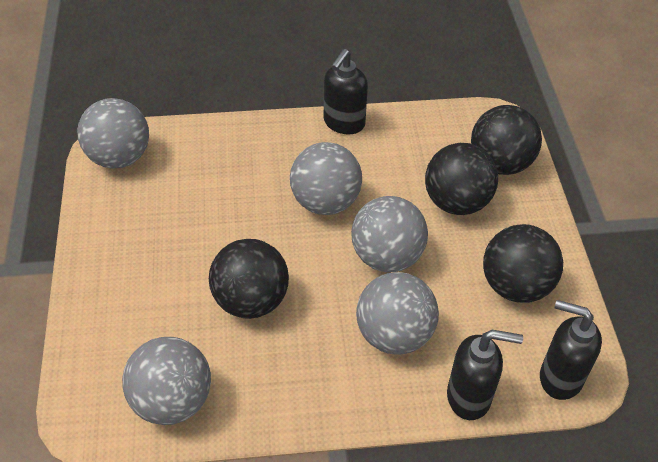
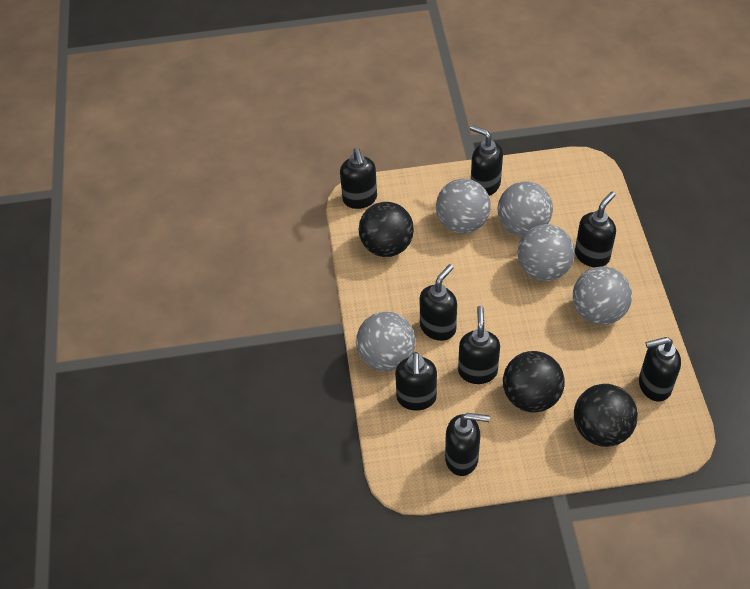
black ball: [209,239,289,319] [425,143,498,215] [471,105,542,175] [483,224,563,303] = 4 -> [359,202,414,257] [503,351,565,413] [574,384,638,447] = 3
black soap dispenser: [324,49,368,134] [447,330,523,420] [540,300,602,400] = 3 -> [340,148,377,209] [395,352,437,411] [420,264,457,341] [445,413,490,476] [458,306,500,384] [470,125,503,196] [575,192,616,267] [639,337,681,402] = 8

